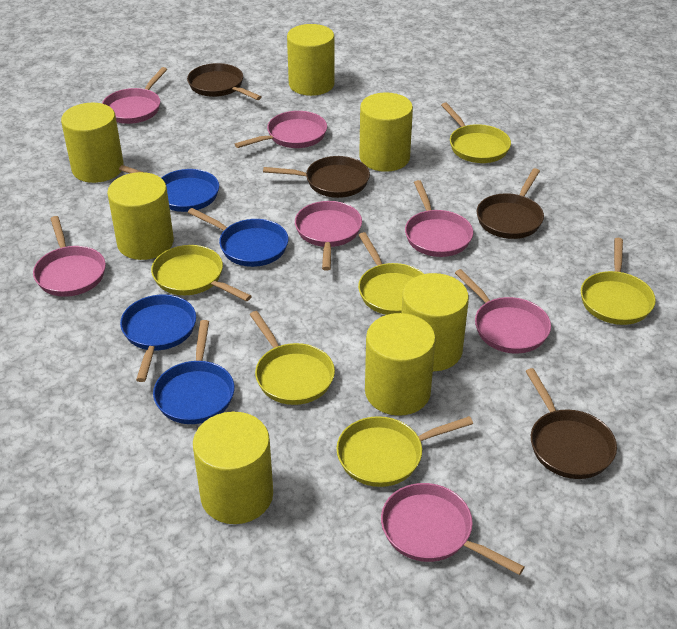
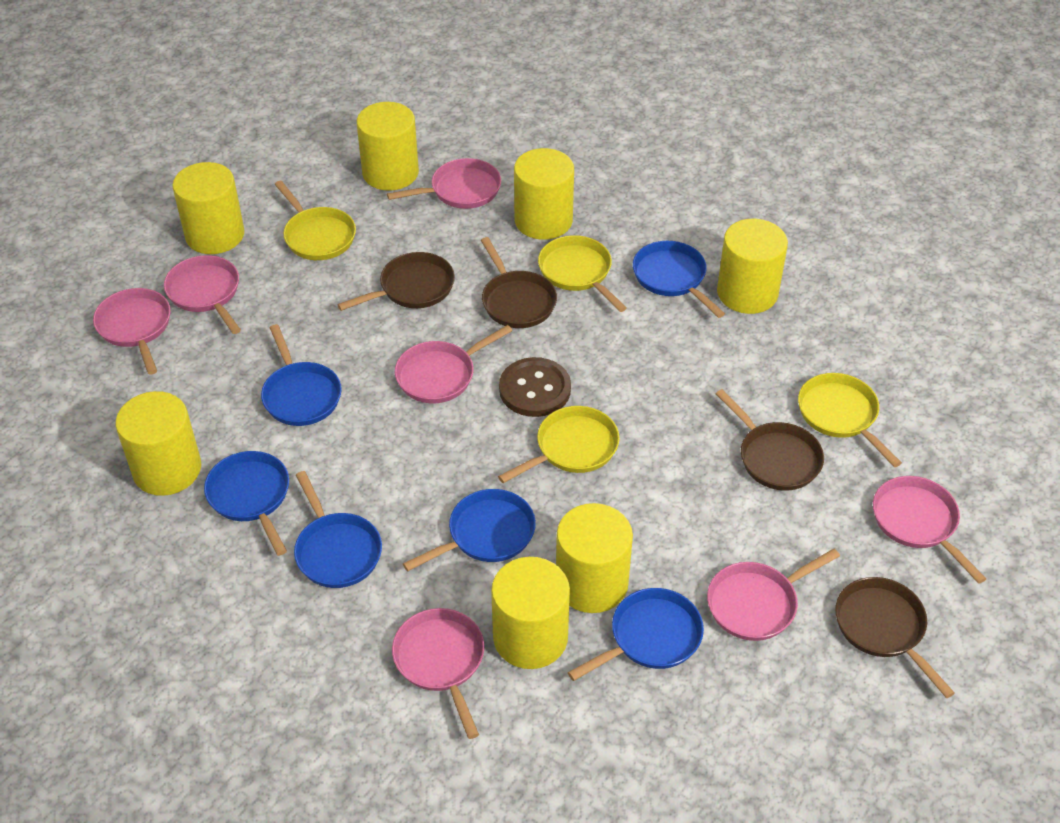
blue pan: [119,165,219,212] [120,294,196,382] [153,320,234,424] [188,208,288,267] = 4 -> [204,451,289,556] [261,324,342,426] [294,471,382,588] [403,489,536,571] [568,588,704,681] [633,241,725,318] = 6
brown button: none = 0 -> [499,357,571,417] = 1
yellow pan: [151,245,252,301] [250,311,335,405] [336,416,473,487] [358,232,424,315] [441,102,511,163] [581,238,656,325] = 6 -> [275,181,356,260] [498,406,620,483] [538,235,627,312] [798,373,902,467] = 4

